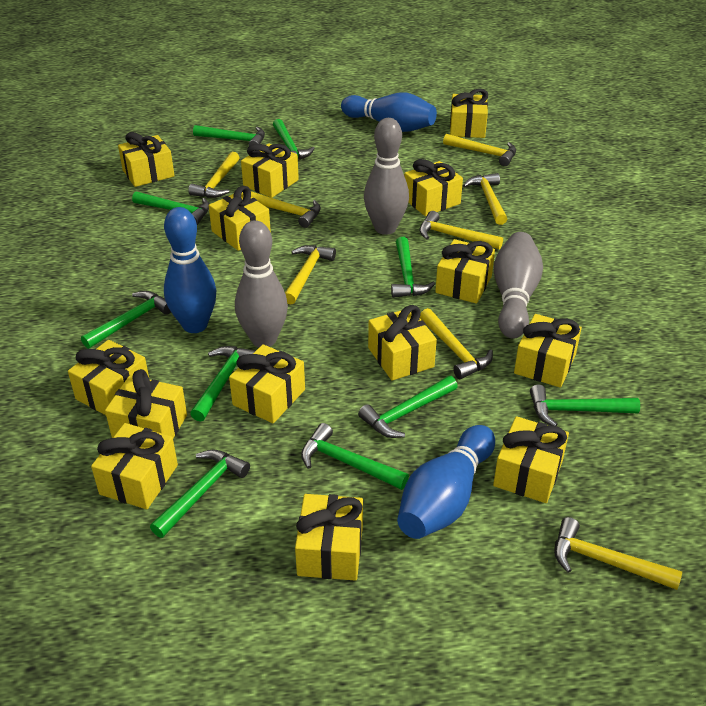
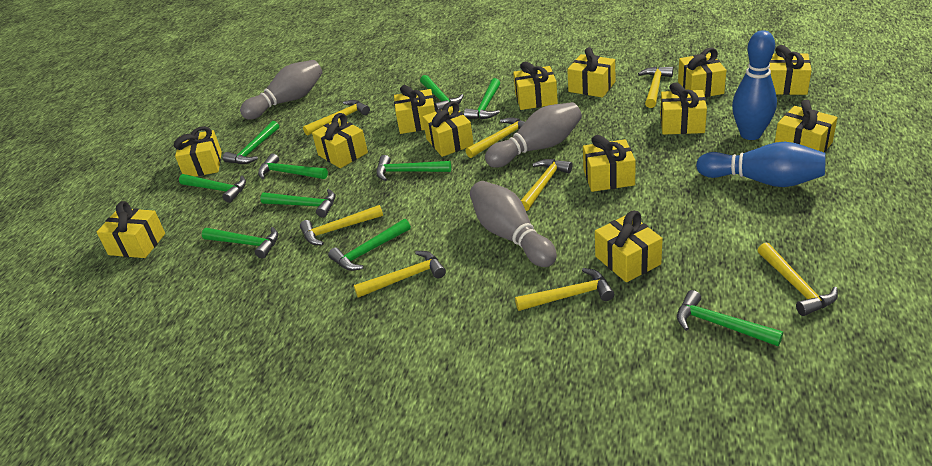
blue bowling pin: [164,207,216,333] [341,92,437,132] [397,425,495,539] = 3 -> [696,142,826,187] [732,30,777,140] = 2
yellow gift: [68,340,149,415] [91,423,178,509] [105,369,187,438] [118,132,174,187] [209,186,271,251] [229,344,305,423] [241,143,299,198] [295,494,363,581] [368,305,437,381] [404,159,463,216] [435,239,495,304] [450,88,488,138] [493,416,569,503] [514,314,582,388] = 14 -> [97,201,165,258] [174,126,222,177] [312,113,368,168] [394,85,436,134] [423,101,474,157] [513,61,558,110] [567,47,615,98] [583,135,636,192] [595,210,663,282] [660,82,707,135] [678,48,726,97] [769,45,812,95] [775,100,838,153] = 13

